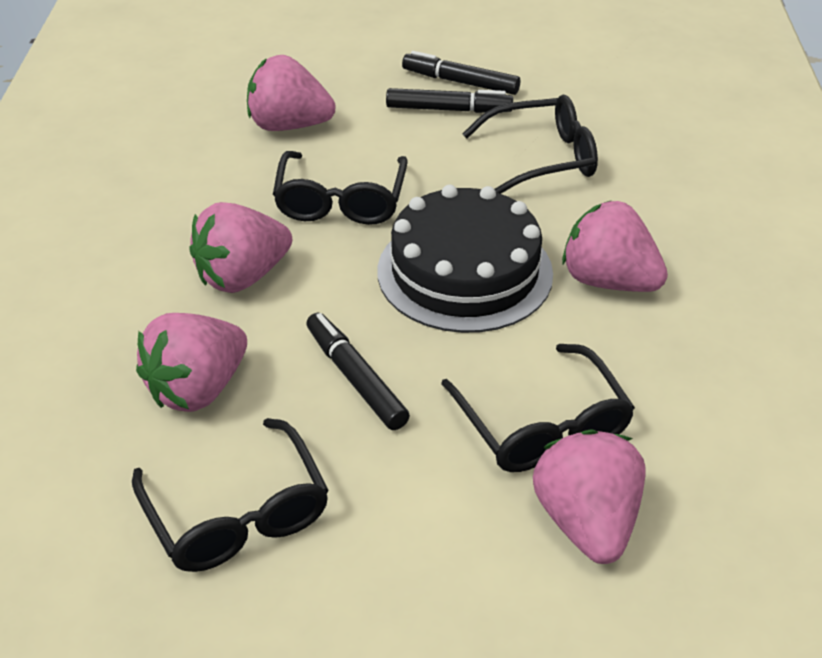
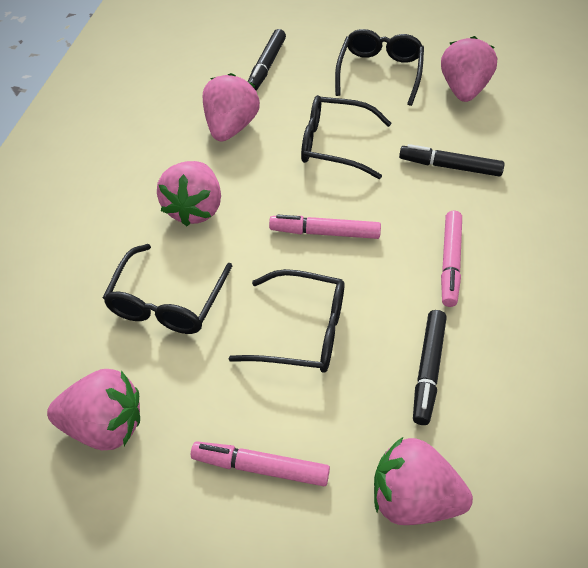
black cake: [378,185,553,333] = 1 -> none = 0
pink marker: none = 0 -> [191,442,330,486] [269,215,381,239] [441,211,462,307] = 3

